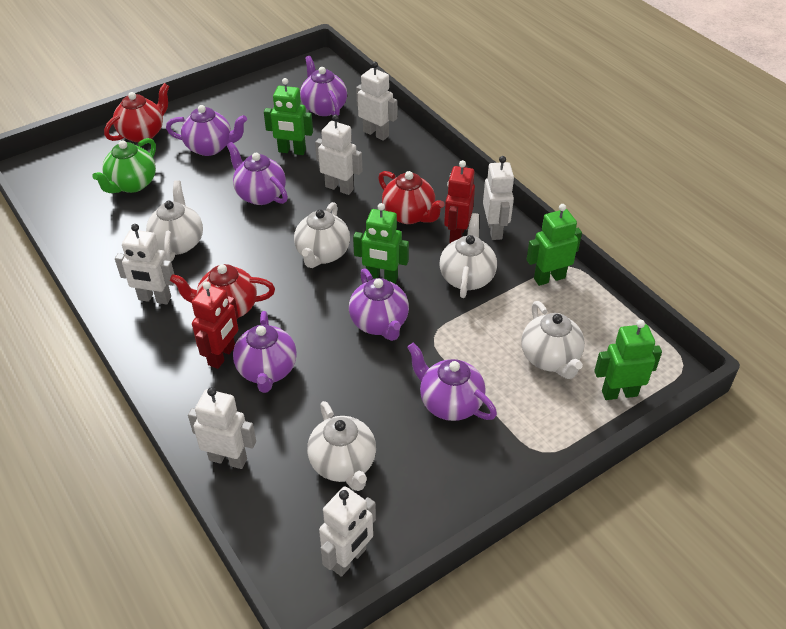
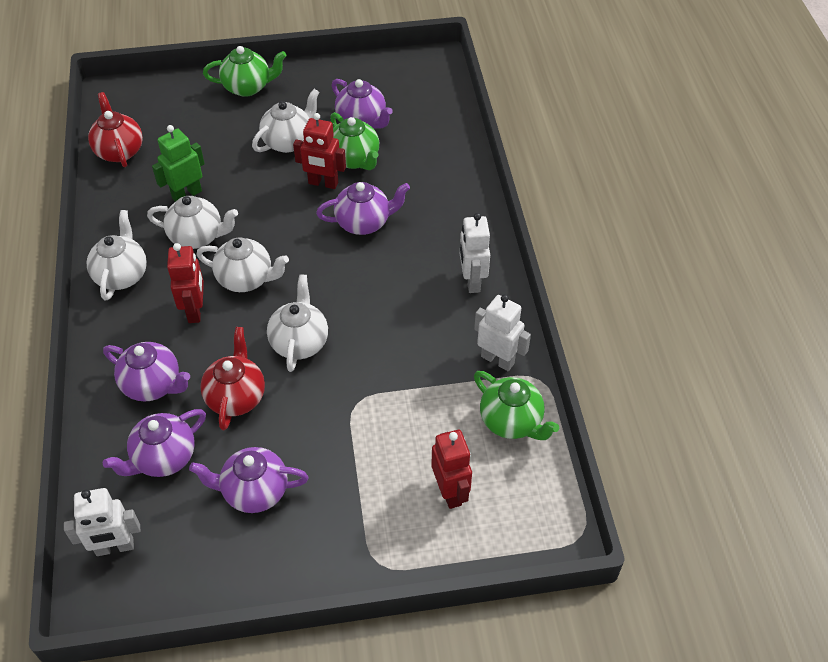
green robot: [264,78,313,155] [353,203,409,284] [526,204,582,286] [594,320,662,400] = 4 -> [152,125,205,202] = 1
green teapot: [92,138,156,193] = 1 -> [203,46,287,97] [330,112,379,170] [474,371,559,440] = 3
purple teapot: [166,105,247,156] [227,142,288,205] [233,311,297,393] [300,56,347,116] [349,268,409,341] [407,342,497,421] = 6 -> [103,342,190,401] [103,409,206,477] [189,447,309,513] [316,182,410,235] [331,79,393,128] = 5
red robot: [192,281,238,369] [444,160,475,243] = 2 -> [167,243,204,323] [293,113,346,189] [431,430,472,509] = 3
red teapot: [104,83,170,142] [170,264,275,318] [378,171,445,224] = 3 -> [88,92,143,167] [200,327,265,430] = 2
white robot: [115,224,174,304] [188,387,256,469] [315,115,362,195] [319,487,376,577] [356,62,397,141] [483,156,515,240] = 6 -> [64,488,140,556] [460,213,490,293] [474,294,531,371] = 3

